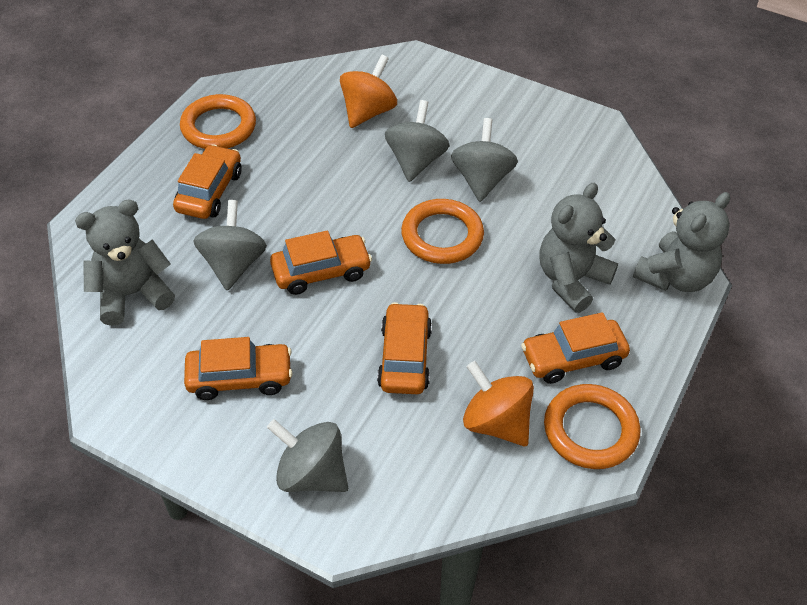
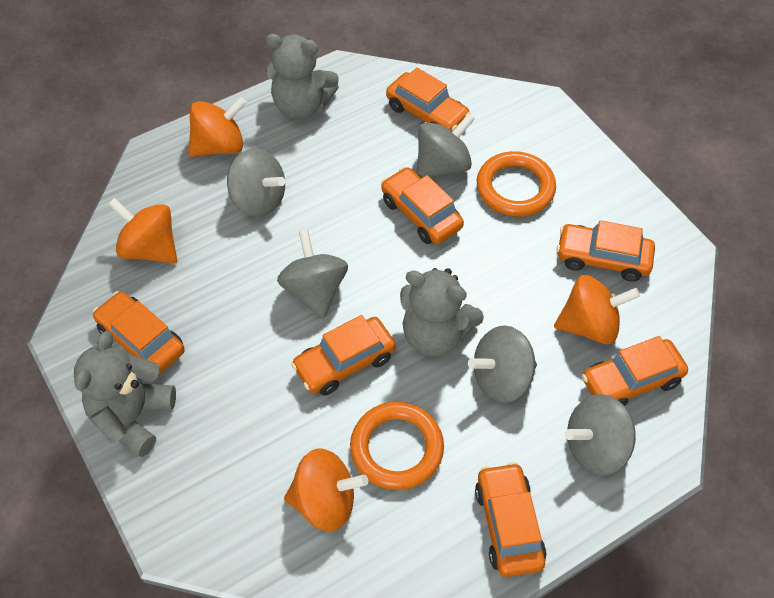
grey spinning top: [193,200,267,291] [267,419,348,492] [385,100,449,182] [451,118,518,202] = 4 -> [227,148,285,217] [277,229,348,319] [417,113,475,178] [468,325,537,403] [565,394,636,475] = 5
orange car: [173,144,242,219] [184,337,293,400] [270,231,372,295] [377,302,432,394] [521,312,630,384] = 5 -> [93,291,185,374] [291,315,396,396] [381,167,464,244] [386,67,470,132] [475,462,547,577] [556,220,655,282] [582,336,688,406] = 7
orange ring: [180,94,256,149] [401,199,484,264] [544,384,640,469] = 3 -> [350,402,444,490] [477,151,556,217] = 2
orange spinning top: [340,55,397,128] [463,361,534,446] = 2 -> [108,198,177,264] [188,97,247,157] [284,448,368,532] [554,275,640,344] = 4

